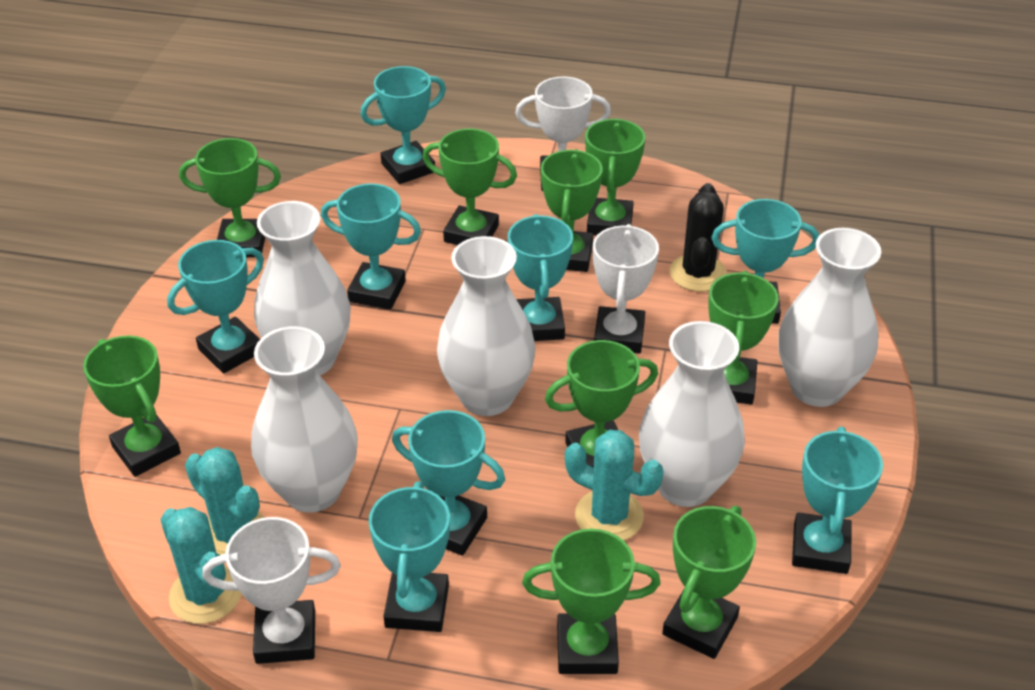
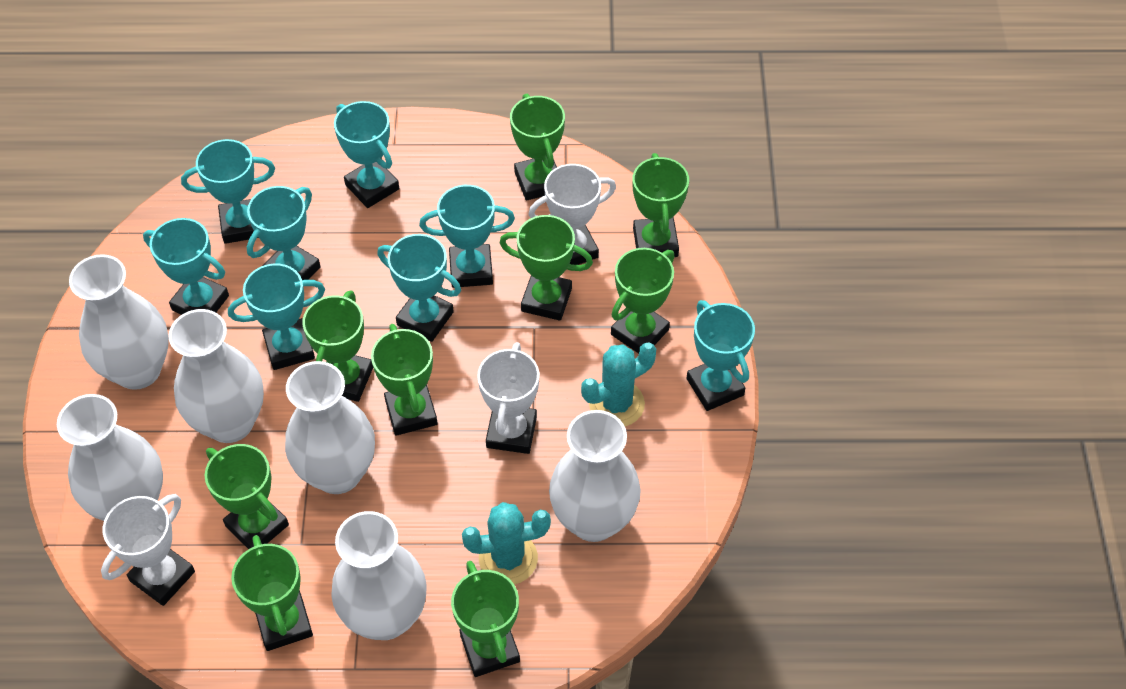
black cactus: [669,183,727,292] = 1 -> none = 0
turquoise cactus: [160,507,242,624] [185,447,265,555] [565,430,664,540] = 3 -> [462,502,551,584] [581,343,656,426] = 2
white vase: [251,326,358,512] [254,201,351,375] [437,236,536,416] [639,321,745,507] [778,228,881,407] = 5 -> [57,394,163,521] [69,254,169,390] [168,309,264,443] [285,361,375,494] [331,511,427,640] [549,410,641,542] = 6

